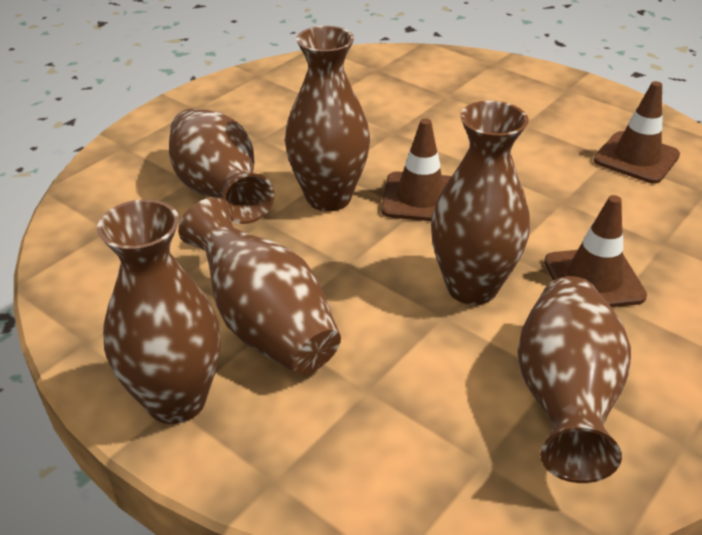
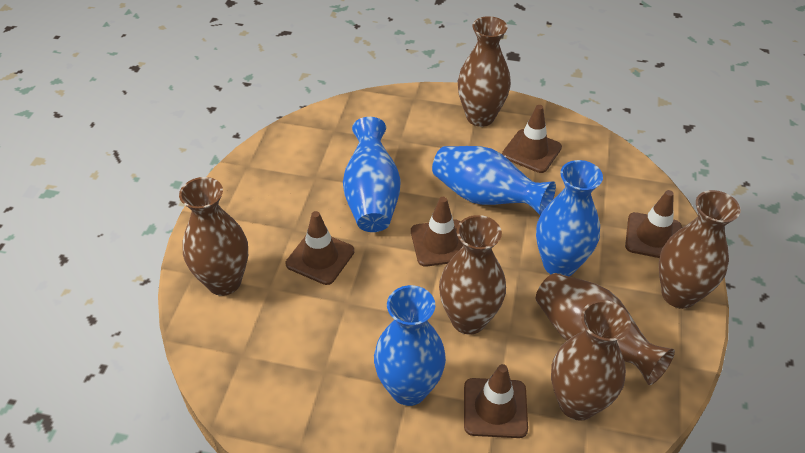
blue vase: none = 0 -> [343,117,401,232] [374,285,446,406] [432,146,556,216] [536,160,603,276] = 4
brown traffic cone: [381,118,452,221] [544,195,647,307] [594,81,680,184] = 3 -> [286,211,354,285] [411,197,463,267] [464,364,528,438] [502,105,562,173] [625,190,682,258] = 5

